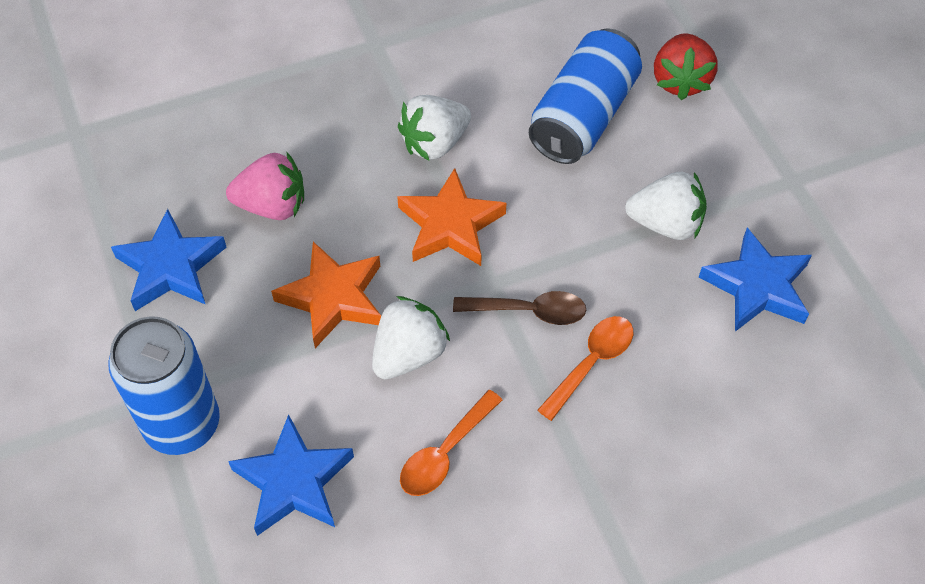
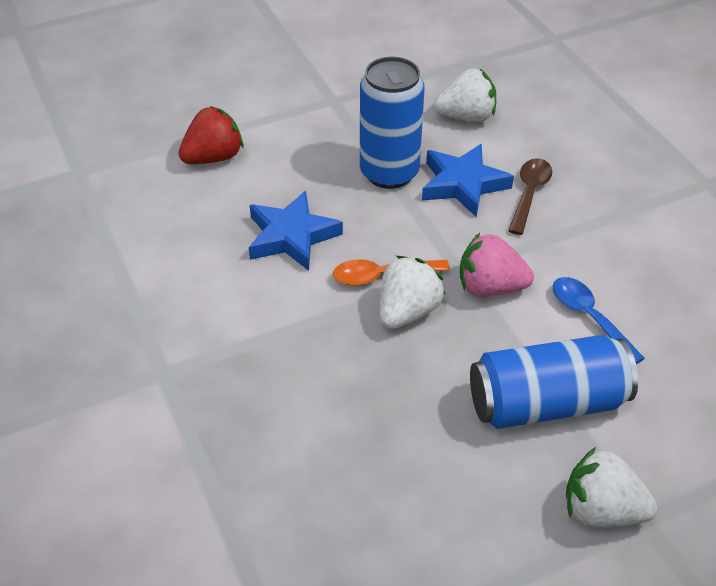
blue spoon: none = 0 -> [553,277,645,364] = 1
blue star: [111,209,227,311] [228,414,354,536] [699,227,812,332] = 3 -> [249,191,343,271] [422,144,514,217] = 2
orange spoon: [400,390,502,496] [537,316,633,421] = 2 -> [333,259,450,286] = 1
orange star: [271,242,381,348] [397,168,506,266] = 2 -> none = 0

